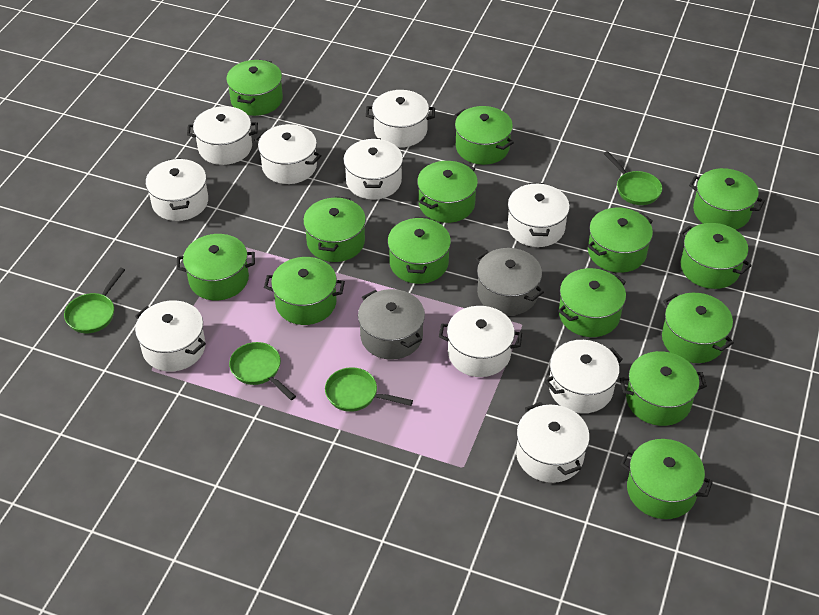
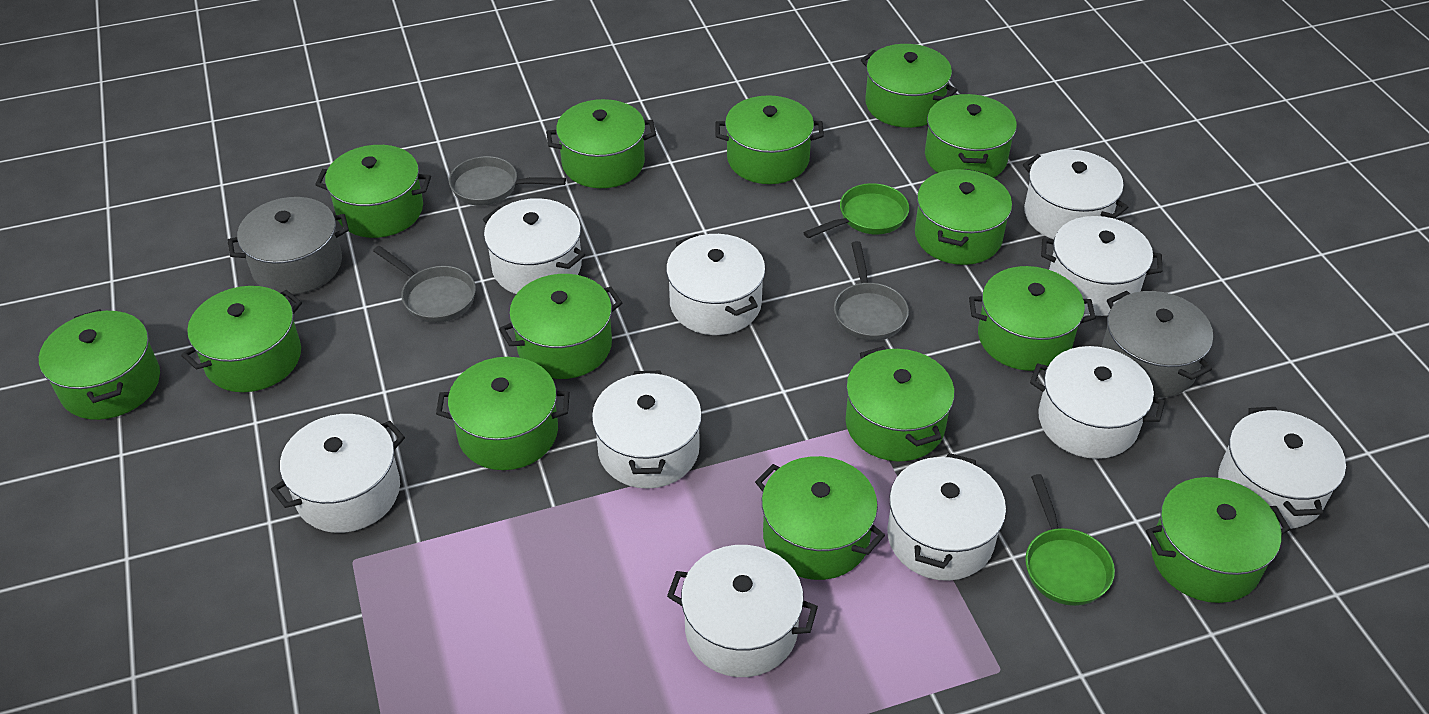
green pan: [64,268,125,333] [229,342,296,400] [325,367,413,412] [604,151,662,205] = 4 -> [803,183,909,238] [1025,474,1115,606] = 2
grey pan: none = 0 -> [373,246,476,323] [449,156,566,206] [834,241,909,341] = 3

